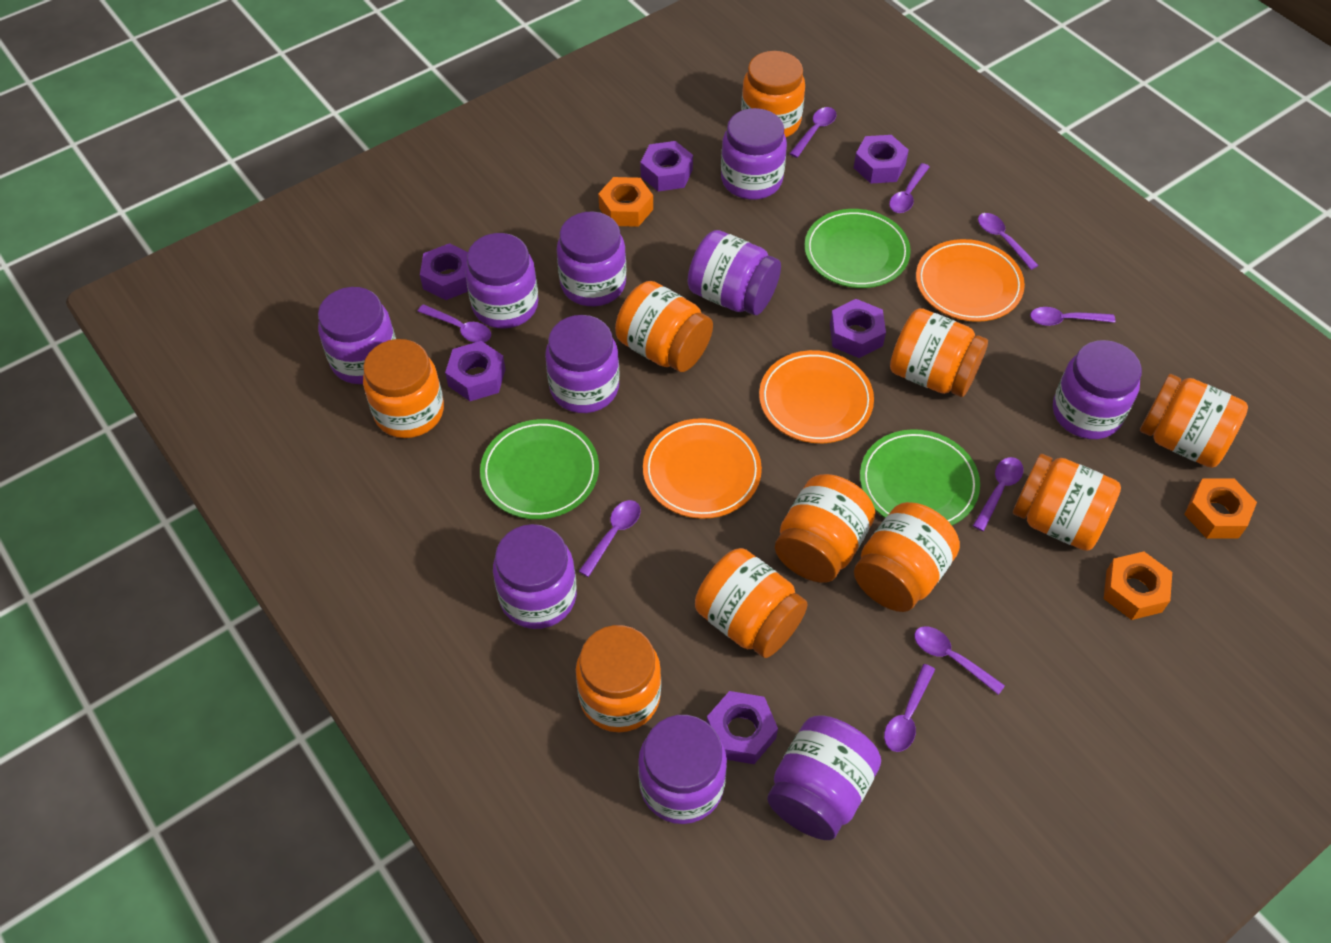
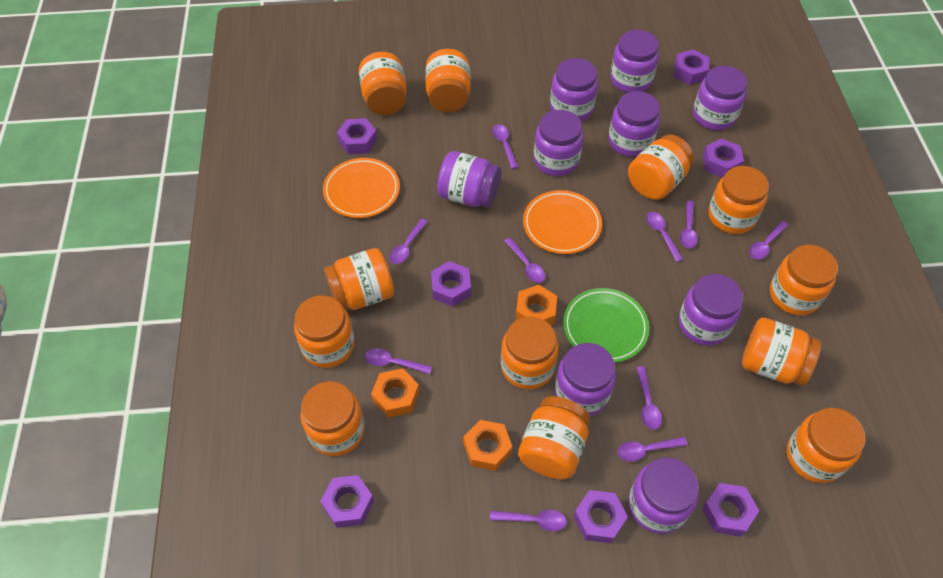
green plate: [480,419,599,519] [804,209,911,288] [860,429,980,525] = 3 -> [563,288,649,363] = 1
orange jar: [363,339,444,438] [576,625,661,732] [615,281,713,372] [695,548,808,658] [741,51,805,137] [775,474,875,583] [854,502,960,612] [890,308,988,397] [1013,454,1121,551] [1140,374,1248,468] = 10 -> [294,295,355,368] [300,381,365,456] [324,248,394,310] [358,52,407,115] [425,49,471,112] [501,317,559,389] [518,396,590,479] [628,135,694,200] [708,166,769,234] [742,318,821,386] [770,245,838,316] [787,408,866,483] = 12
orange plate: [643,418,762,519] [759,350,874,443] [916,239,1025,322] = 3 -> [323,158,400,218] [523,190,602,254] = 2
purple jar: [318,287,396,384] [465,233,539,329] [493,524,577,629] [545,315,620,413] [557,211,626,306] [638,715,727,824] [688,230,781,315] [721,108,787,199] [767,716,881,840] [1053,340,1142,439] = 10 -> [437,151,501,208] [534,110,584,176] [550,58,598,121] [555,343,616,416] [608,91,660,157] [610,30,659,93] [628,457,699,534] [679,274,743,346] [693,66,747,130] = 9
purple nut: [420,243,468,300] [445,341,505,401] [640,141,693,191] [707,691,778,764] [830,299,886,358] [854,135,909,184] = 6 -> [320,475,374,528] [337,118,377,154] [431,261,471,307] [573,490,628,543] [674,49,709,85] [702,483,759,537] [703,139,744,178] = 7
purple spoon: [417,304,491,343] [579,500,641,577] [789,107,837,158] [884,664,935,752] [889,163,930,213] [914,626,1005,695] [973,457,1023,531] [978,213,1038,270] [1030,307,1115,326] = 9 -> [365,348,432,374] [390,219,428,264] [490,510,567,531] [492,124,518,169] [504,237,545,283] [617,437,688,462] [636,366,662,430] [646,212,683,262] [680,201,698,248] [749,221,788,260] = 10

